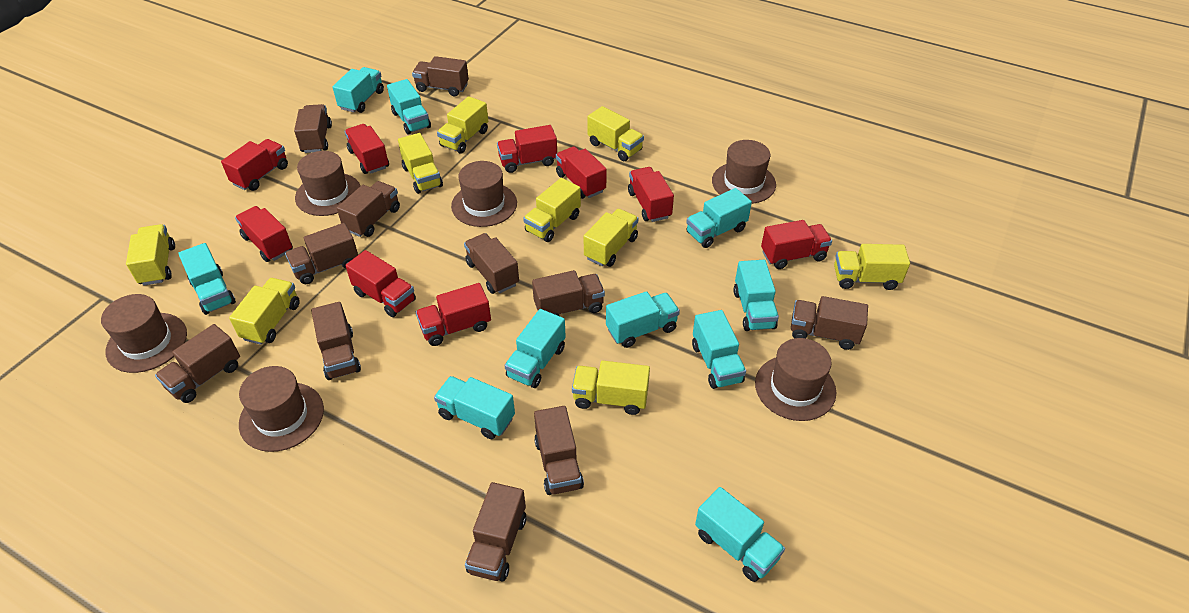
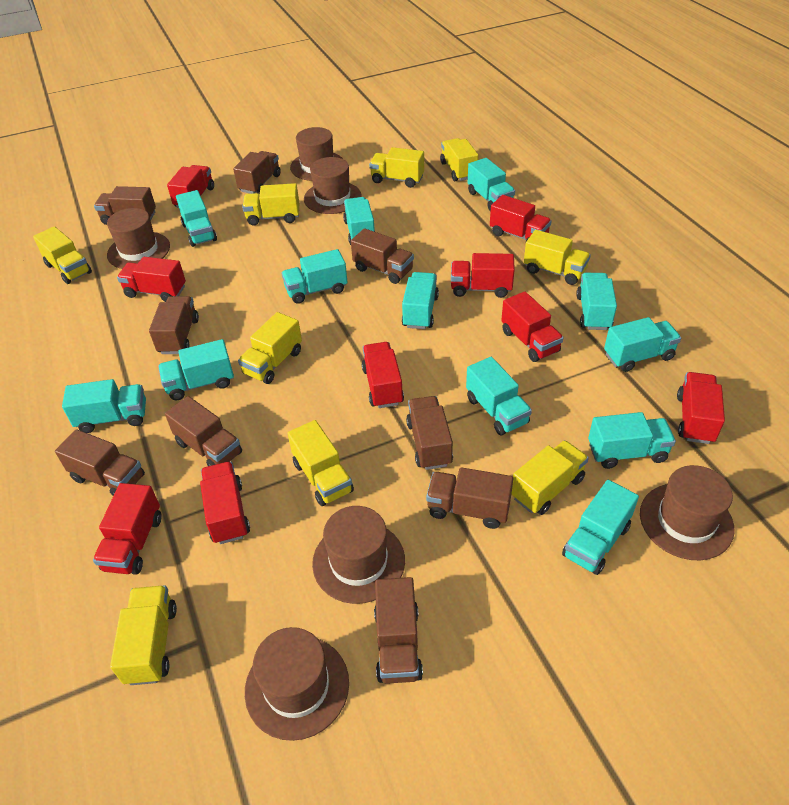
brown truck: [155,324,240,403] [285,223,358,284] [294,104,332,153] [311,302,361,380] [337,181,400,237] [412,56,469,96] [464,233,519,294] [465,482,526,582] [532,270,605,316] [534,406,584,495] [791,296,868,350] = 11 -> [55,429,145,496] [94,186,156,225] [149,296,199,354] [165,396,242,466] [233,151,281,194] [351,228,414,284] [374,577,423,684] [406,396,453,470] [426,467,513,529] = 9
turquoise truck: [178,243,236,315] [333,67,384,113] [387,79,431,134] [434,376,515,439] [504,309,566,388] [606,291,680,348] [686,188,752,248] [692,310,746,389] [695,487,785,582] [733,260,779,331] = 10 -> [62,379,146,433] [158,339,234,401] [176,190,217,247] [282,249,348,304] [343,197,375,245] [402,272,439,329] [466,357,532,436] [468,158,515,212] [562,480,639,575] [576,273,617,330] [588,412,676,469] [604,317,681,372] = 12

